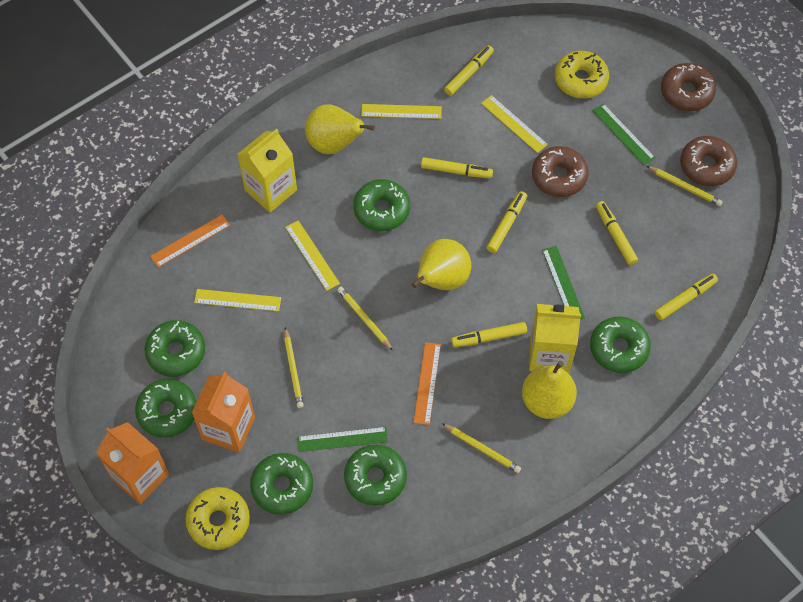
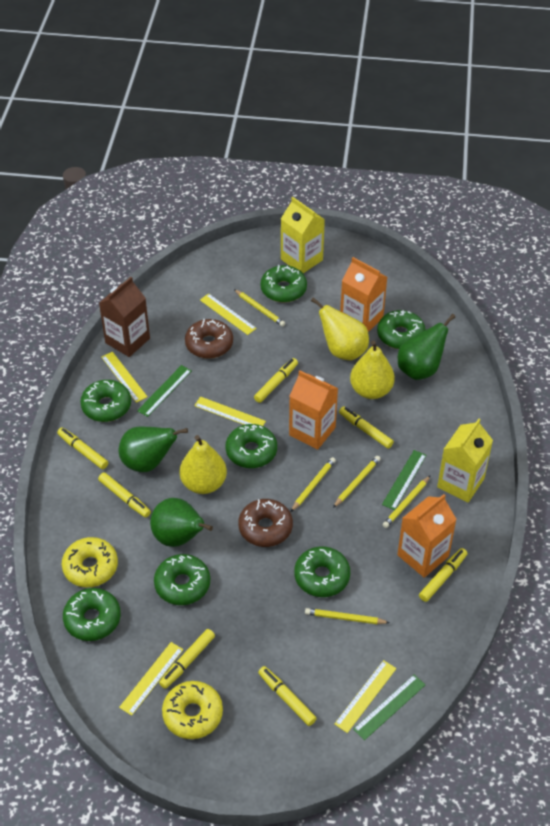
brown carton: none = 0 -> [99,277,150,357] = 1
brown donut: [532,146,589,197] [661,63,716,111] [680,136,737,186] = 3 -> [185,318,233,359] [238,499,293,547] = 2
green donut: [135,379,197,438] [144,320,205,377] [250,453,313,515] [344,445,407,506] [353,179,410,231] [590,316,651,373] = 6 -> [63,588,121,641] [80,380,131,422] [154,554,210,605] [225,424,277,468] [261,265,307,303] [294,546,350,597] [377,310,426,349] = 7
green pear: none = 0 -> [119,426,188,472] [150,498,213,547] [398,314,456,380] = 3
orange carton: [96,422,169,504] [192,372,255,453] = 2 -> [289,371,338,450] [340,257,387,332] [397,494,457,578] = 3
orange ruler: [150,215,230,267] [413,342,441,425] = 2 -> none = 0
yellow marker: [421,157,493,178] [444,45,494,96] [451,322,527,347] [487,191,527,253] [596,201,638,265] [655,274,718,320] = 6 -> [57,427,108,469] [98,473,151,517] [159,629,215,689] [254,358,298,403] [258,666,317,726] [339,406,394,449] [419,548,468,602] = 7
yellow pencil: [284,327,304,408] [337,287,393,351] [441,423,521,473] [647,166,723,206] = 4 -> [234,289,285,326] [291,457,336,512] [305,608,390,624] [333,456,381,508] [382,476,430,528] = 5
yellow ruler: [194,289,281,311] [285,220,340,291] [361,104,442,119] [481,95,548,153] = 4 -> [101,352,148,403] [119,642,183,716] [194,396,266,426] [200,293,257,335] [334,660,396,733] = 5

